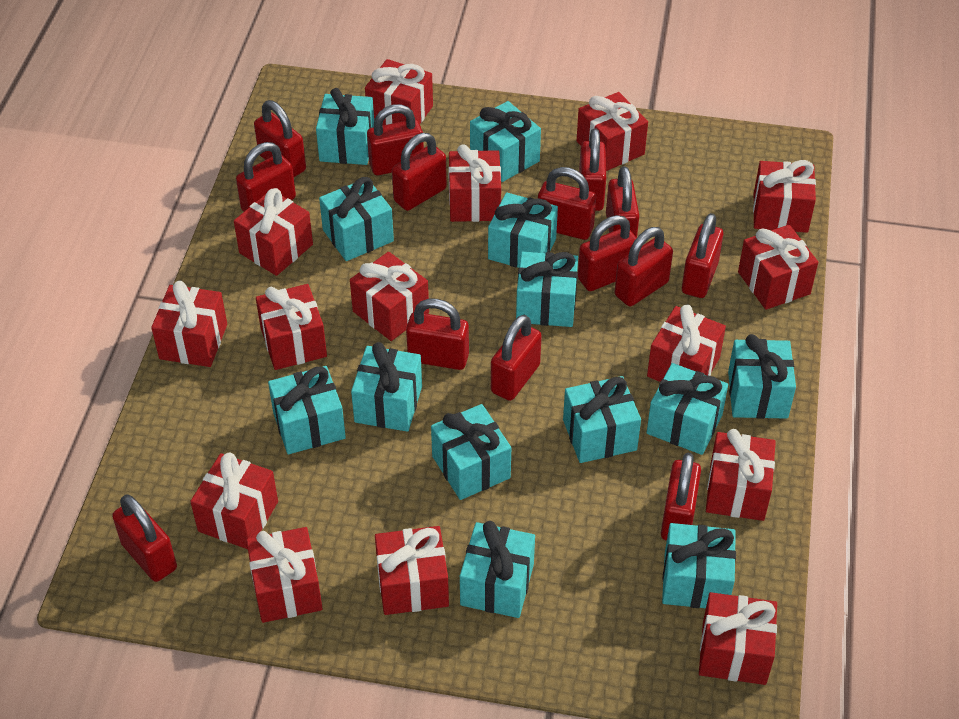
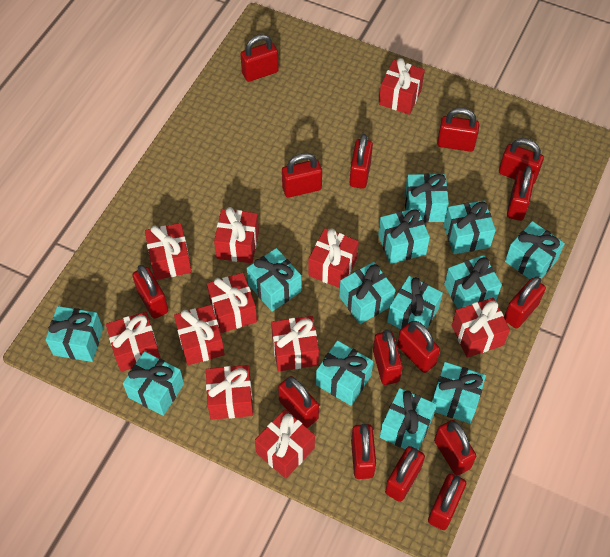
red gift: [151,280,227,367] [190,452,278,549] [234,188,313,276] [246,527,323,623] [256,284,327,370] [350,252,429,341] [365,59,433,125] [375,526,449,615] [448,145,501,222] [577,92,648,171] [647,305,726,382] [699,592,777,685] [706,429,776,521] [738,225,818,310] [753,160,816,233] = 15 -> [106,312,161,372] [145,223,192,280] [174,305,225,365] [206,365,253,420] [207,273,257,333] [214,207,259,263] [255,409,315,479] [271,316,319,371] [308,228,359,288] [379,58,425,115] [451,298,510,358] = 11
red padlock: [112,495,177,582] [236,142,296,212] [254,100,306,177] [367,104,424,175] [392,133,447,211] [406,298,469,370] [491,315,542,401] [538,167,596,240] [578,215,636,291] [579,128,606,211] [606,166,639,238] [615,227,673,306] [661,453,701,541] [682,213,723,298] = 14 -> [132,265,168,319] [240,34,279,82] [278,376,319,428] [282,153,322,198] [350,134,373,189] [351,424,376,479] [373,330,403,385] [385,446,425,502] [397,321,440,373] [428,473,466,530] [434,420,476,475] [437,108,479,152] [499,138,544,183] [504,277,546,329] [507,166,535,221] = 15

